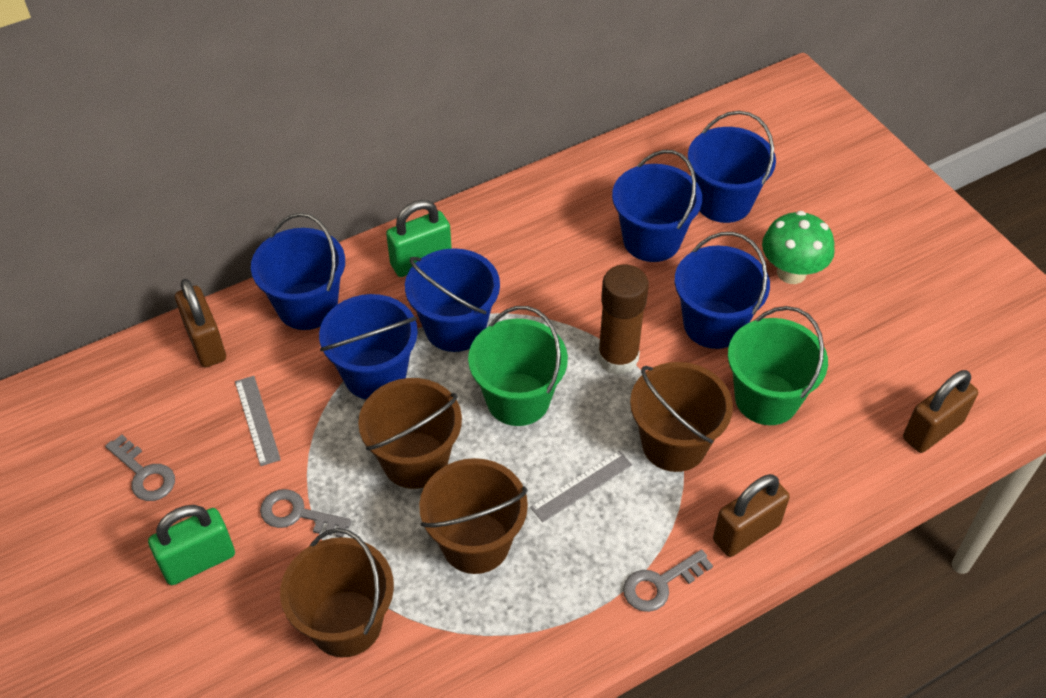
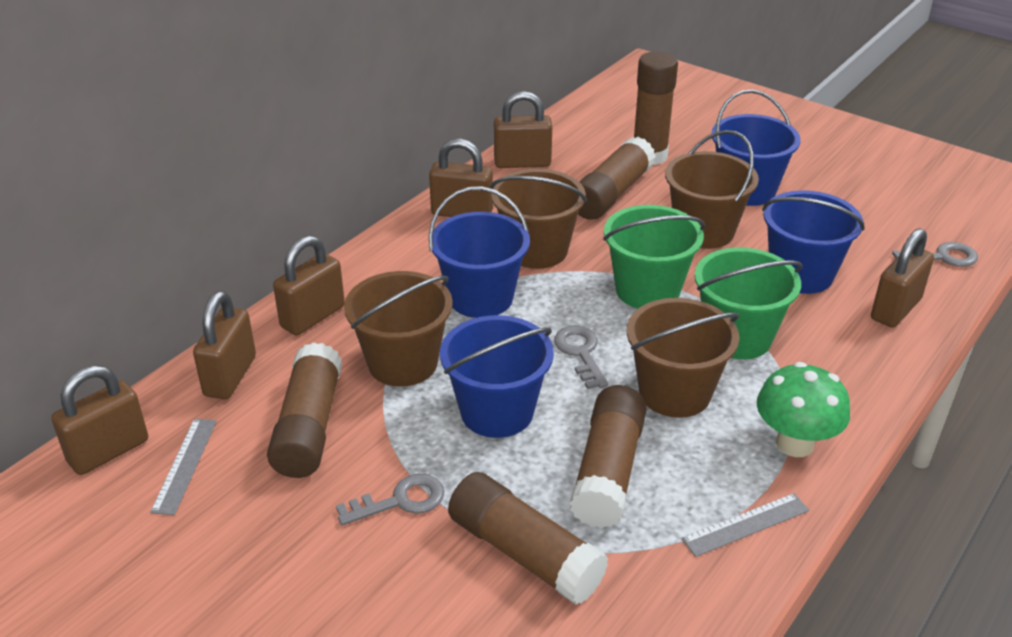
blue bucket: [251,213,345,330] [319,294,418,400] [405,248,500,352] [612,150,702,262] [675,232,770,349] [688,111,776,223] = 6 -> [429,186,530,318] [440,315,554,438] [712,89,800,206] [762,190,865,294] = 4
brown glue stick: [598,264,649,375] = 1 -> [267,342,342,478] [448,472,608,605] [570,385,647,528] [578,136,656,220] [634,51,678,165] = 5
brown padlock: [175,279,226,367] [713,474,790,557] [903,370,978,453] = 3 -> [51,365,148,475] [193,291,256,399] [273,236,345,335] [429,139,493,217] [494,91,552,168] [871,228,934,328] = 6
green padlock: [148,505,235,585] [386,200,452,277] = 2 -> none = 0

